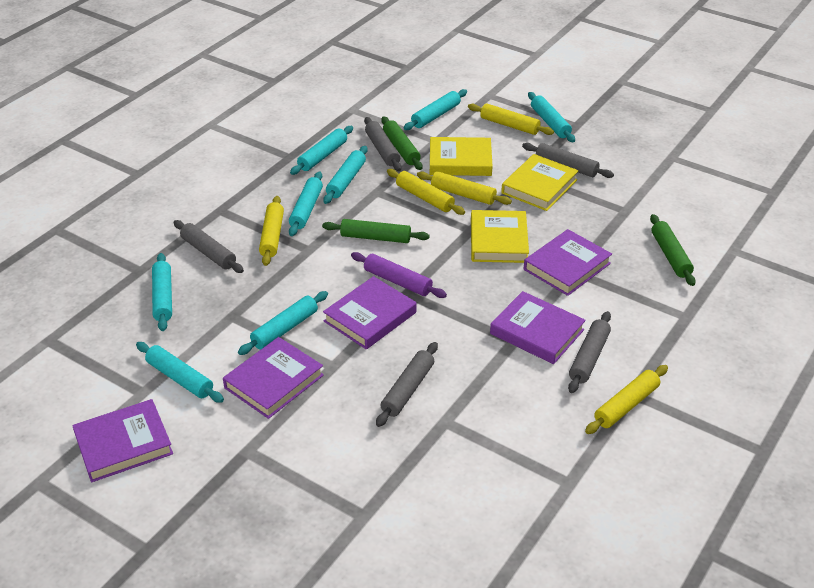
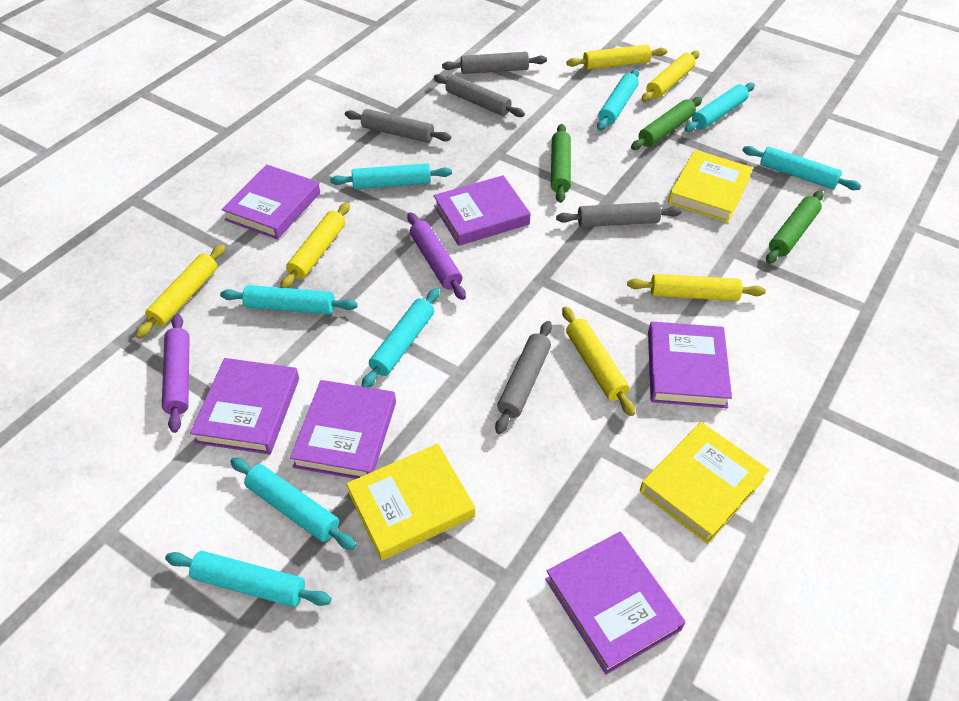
purple book: [72,399,173,482] [223,337,324,419] [323,276,417,349] [490,291,586,364] [524,229,612,296] = 5 -> [190,358,299,454] [221,164,320,240] [290,380,396,479] [434,175,531,246] [545,532,686,675] [648,322,732,408] = 6
purple rolling pin: [351,252,447,298] = 1 -> [162,314,190,433] [407,212,466,300] = 2
yellow rolling pin: [259,196,284,266] [387,169,465,215] [417,171,512,205] [468,103,554,135] [585,365,668,434] = 5 -> [135,244,225,339] [280,202,350,288] [562,307,635,416] [566,45,667,70] [627,274,766,301] [641,51,699,102] = 6

